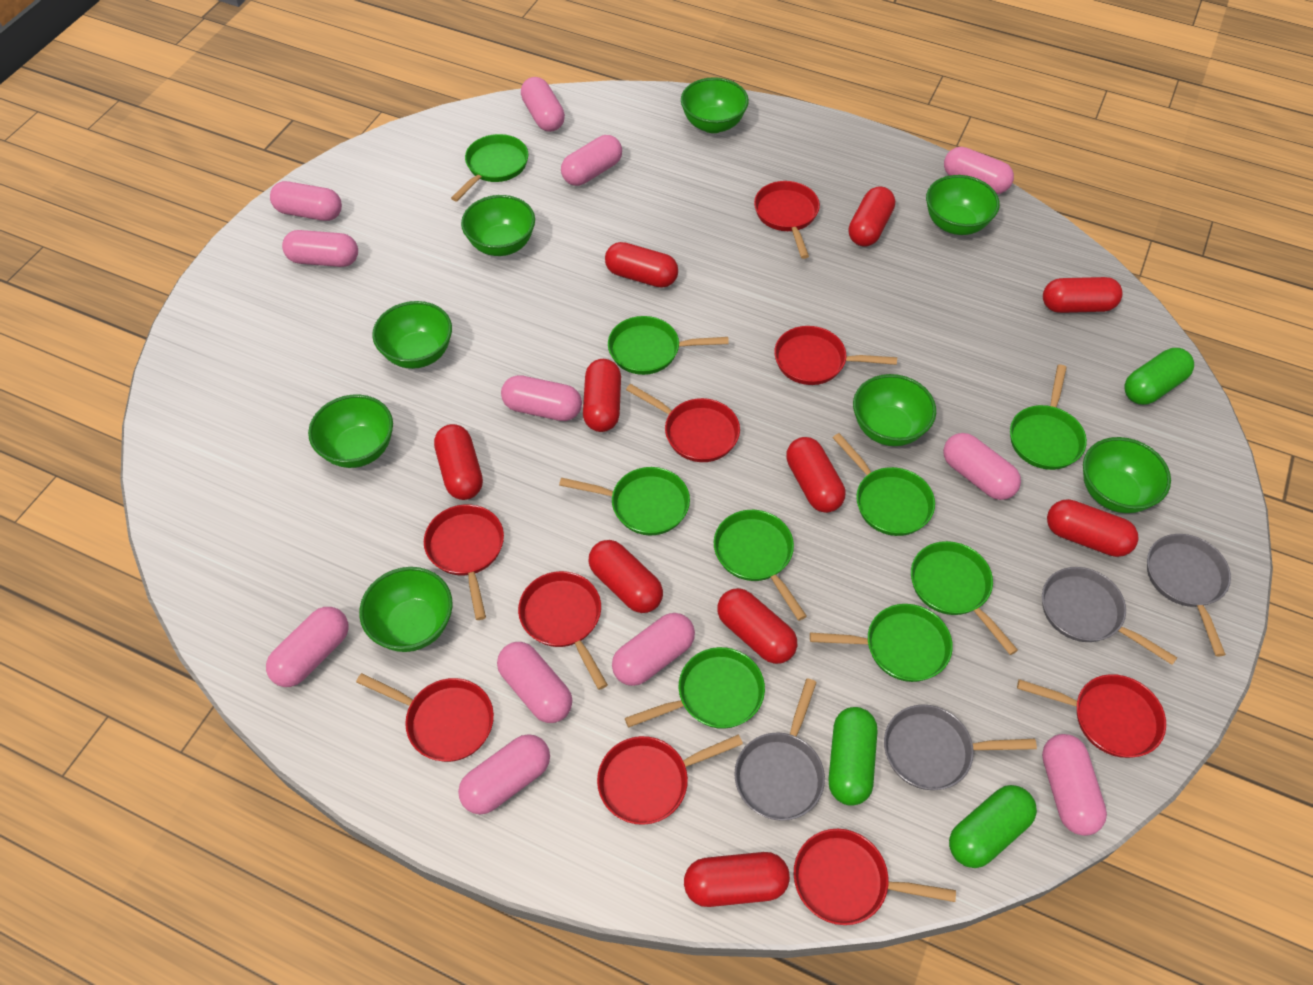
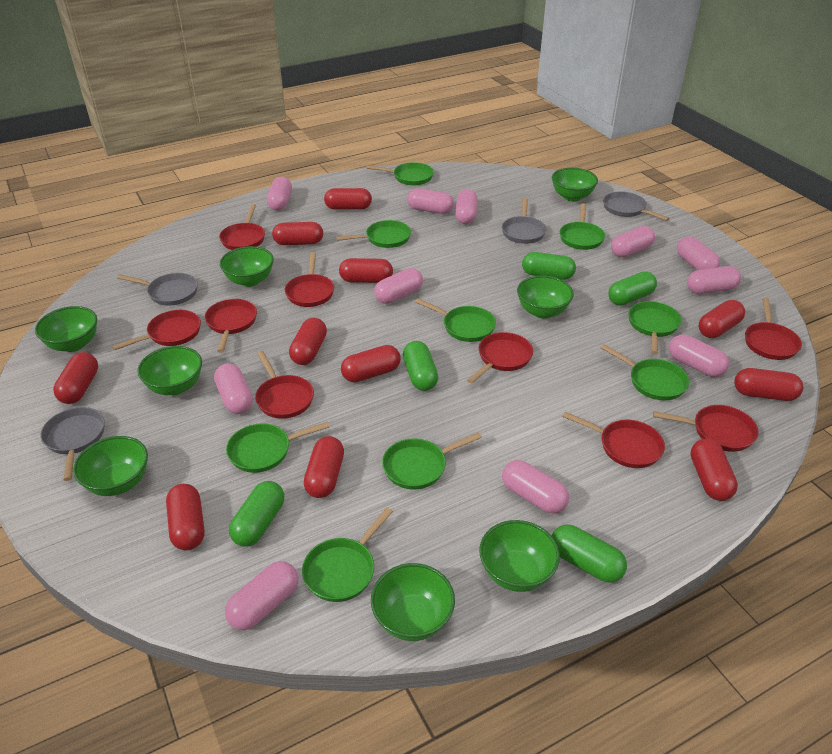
green capsule: [829,707,877,806] [949,785,1037,868] [1124,348,1194,405] = 3 -> [229,481,284,547] [403,341,439,391] [522,252,576,280] [552,525,627,583] [608,271,657,306] = 5
pink capsule: [266,607,348,687] [270,181,342,221] [282,230,358,267] [458,734,550,815] [497,642,572,723] [501,375,582,421] [521,77,565,132] [561,135,622,186] [612,613,695,686] [943,433,1021,500] [944,147,1014,194] [1042,734,1107,836] = 12 -> [214,363,253,414] [225,561,298,630] [267,177,292,211] [374,268,423,304] [407,189,454,214] [455,189,478,224] [502,460,569,513] [611,226,655,257] [669,335,729,377] [677,237,720,270] [687,266,741,294] = 11
red capsule: [434,424,483,500] [583,359,621,432] [588,540,663,613] [605,242,678,288] [684,852,790,907] [717,588,797,664] [786,437,845,513] [849,186,895,247] [1043,277,1123,313] [1047,499,1139,557] = 10 -> [53,352,98,404] [166,484,205,551] [272,222,323,245] [289,318,327,365] [304,436,344,498] [324,188,372,210] [339,258,393,283] [341,345,401,382] [691,439,738,501] [699,300,745,338] [734,368,803,401] = 11

